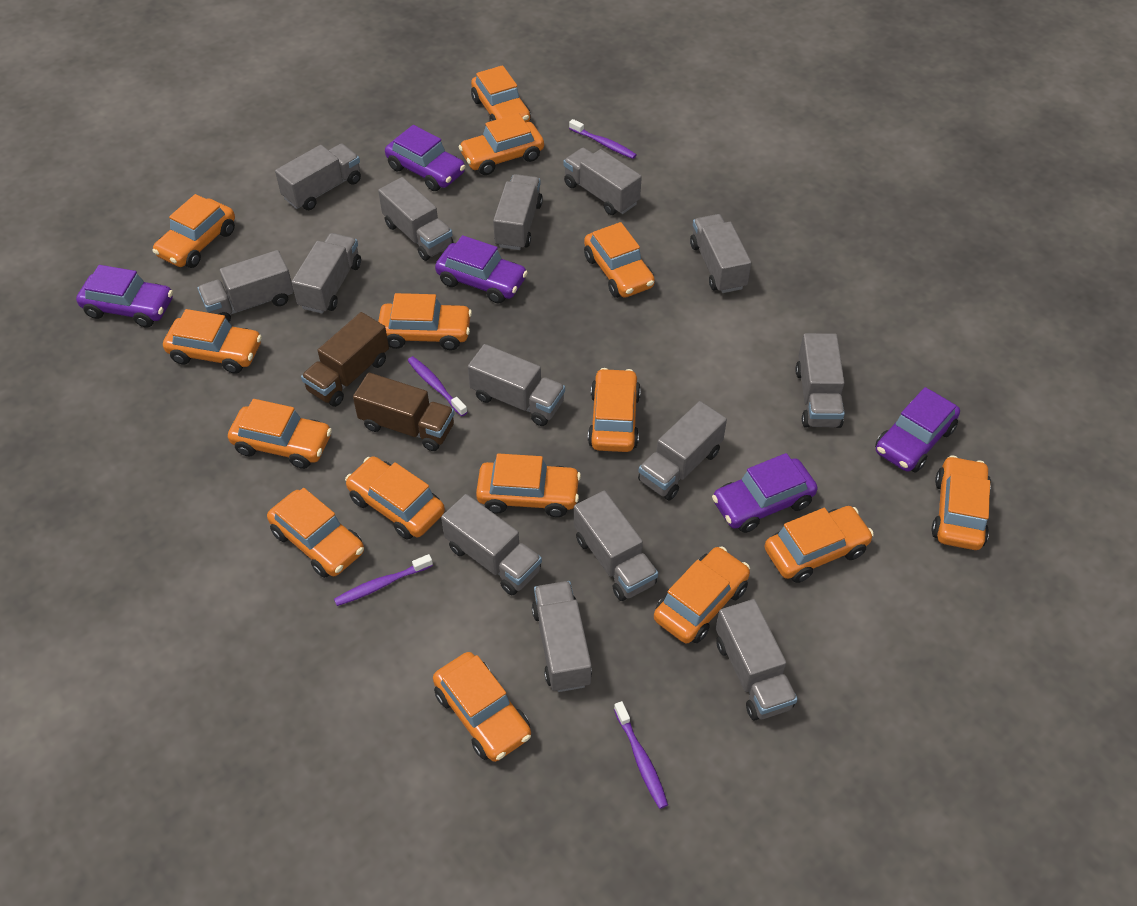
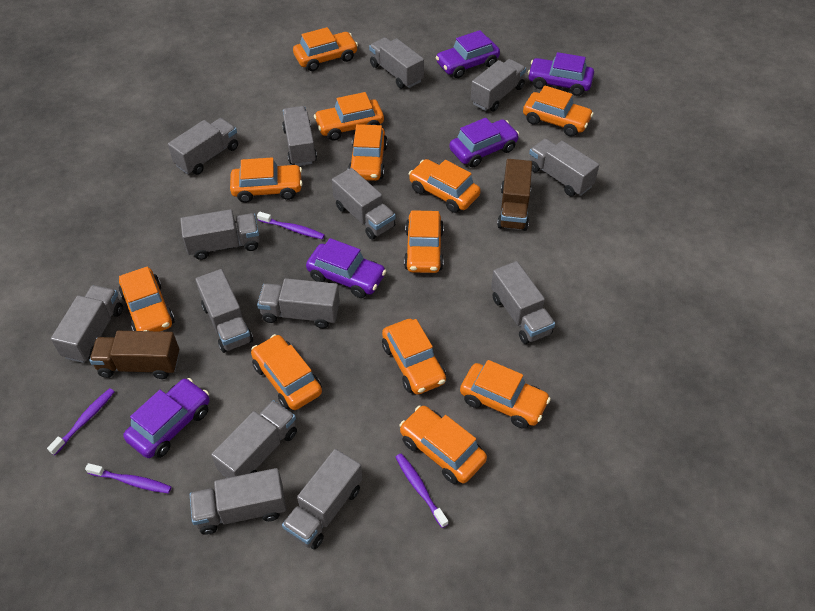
orange car: [152,194,235,268] [163,309,262,374] [228,399,332,469] [267,488,364,578] [345,456,445,540] [378,293,472,350] [433,652,531,762] [459,113,544,175] [471,65,531,122] [476,453,581,517] [584,222,655,298] [588,368,641,452] [654,546,750,643] [764,506,874,583] [932,455,991,550] = 15 -> [119,266,174,332] [230,157,303,203] [251,334,322,410] [293,27,358,71] [314,92,384,141] [348,124,388,181] [382,319,446,395] [399,405,487,484] [404,210,444,273] [409,159,481,213] [460,360,551,429] [523,86,594,137] = 12

